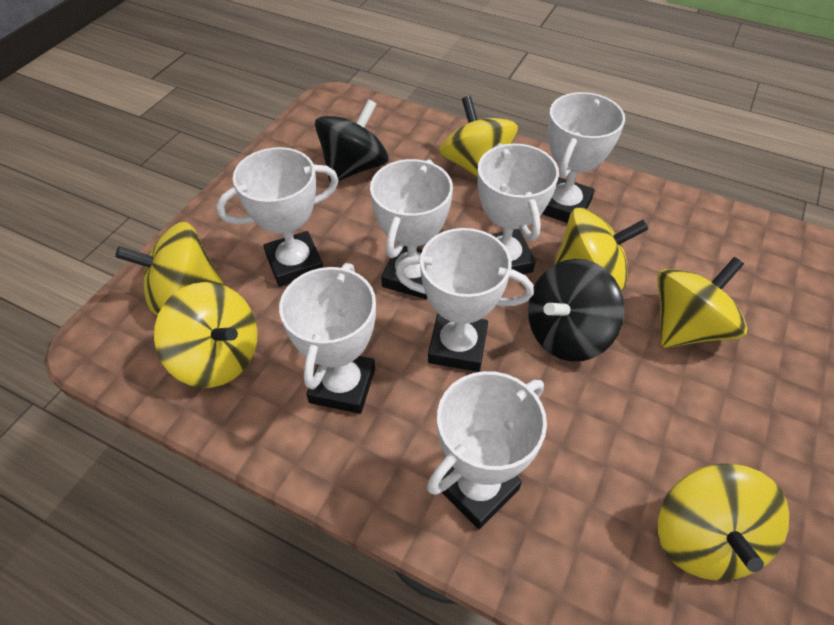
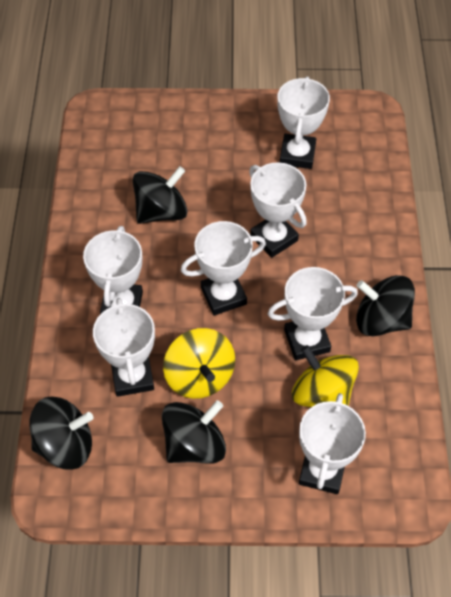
black spinning top: [315,99,389,182] [528,259,625,362] = 2 -> [30,396,93,470] [133,166,187,224] [162,400,226,463] [356,275,415,336] = 4
yellow spinning top: [115,222,223,315] [154,282,258,388] [439,96,518,177] [554,207,648,291] [657,257,747,348] [658,463,789,581] = 6 -> [163,328,235,399] [292,345,359,407] = 2

